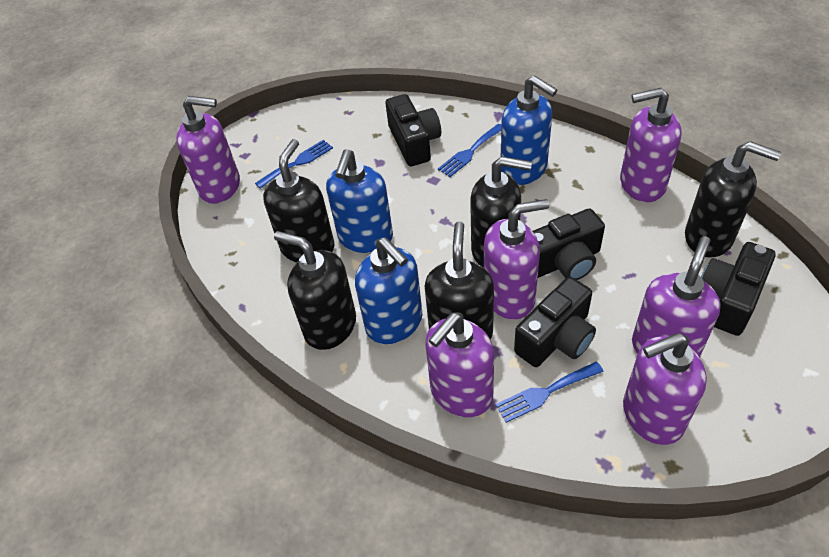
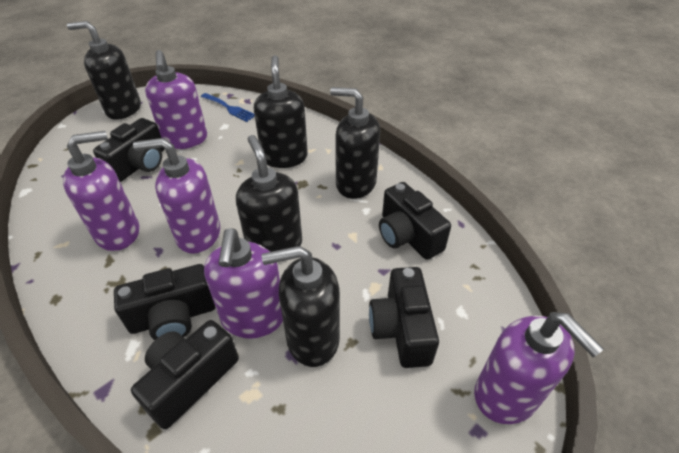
black camera: [386,94,441,166] [514,277,596,367] [533,208,605,280] [701,242,776,336] = 4 -> [93,118,165,182] [114,264,215,340] [131,320,239,429] [369,267,439,368] [379,182,451,260] = 5
blue fork: [255,140,333,189] [438,124,501,177] [495,362,604,423] = 3 -> [201,93,255,122] = 1
blue soap dispenser: [326,149,393,253] [355,237,422,344] [501,75,557,185] = 3 -> none = 0
purple soap dispenser: [176,96,240,204] [426,312,494,417] [484,199,549,320] [620,88,682,202] [623,333,707,445] [632,236,721,358] = 6 -> [63,131,139,251] [133,138,220,254] [145,50,207,149] [204,228,283,339] [474,312,604,424] = 5

